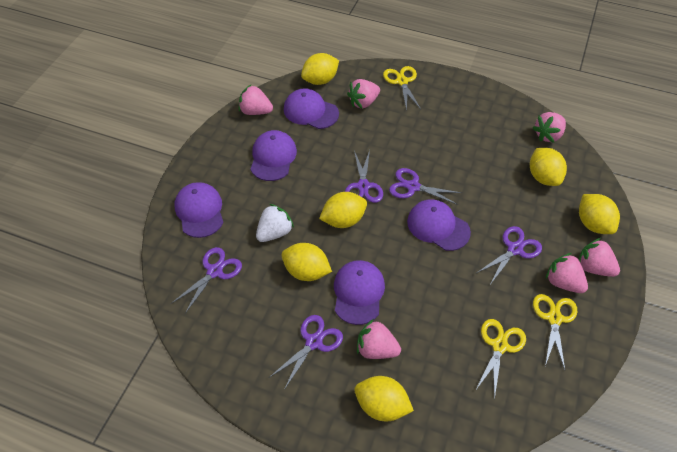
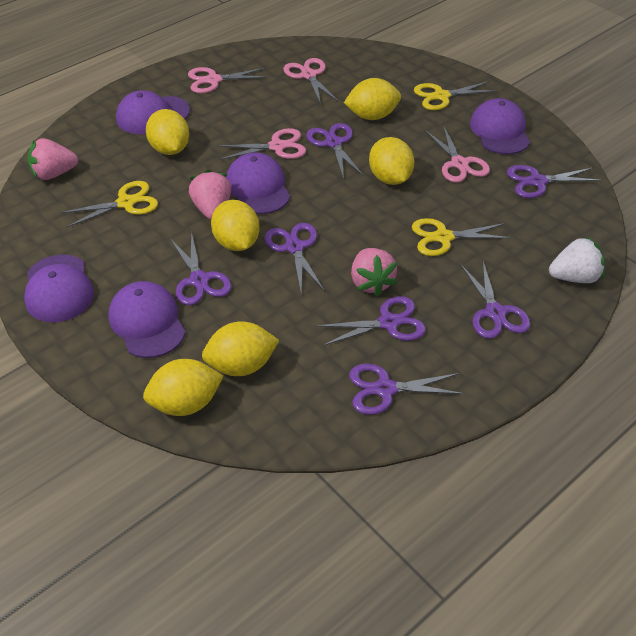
pink scissors: none = 0 -> [188,67,269,93] [218,128,306,160] [283,58,339,105] [425,127,490,183] = 4
pink strawberry: [239,85,273,115] [347,79,380,109] [357,319,401,359] [533,112,566,143] [546,253,588,293] [579,238,620,277] = 6 -> [28,138,78,180] [189,170,231,220] [351,248,397,296] = 3
purple scissors: [171,247,242,313] [270,315,343,390] [345,150,383,203] [389,168,462,205] [477,226,542,285] = 5 -> [170,231,231,305] [265,223,325,291] [306,123,364,179] [316,296,426,346] [349,364,465,415] [460,261,531,339] [507,165,601,198] = 7

